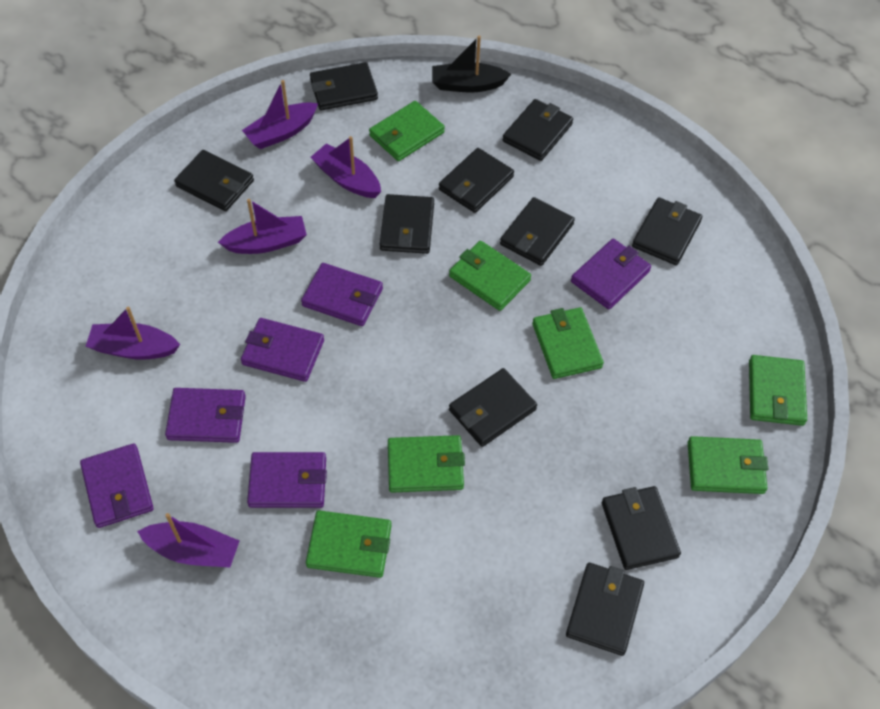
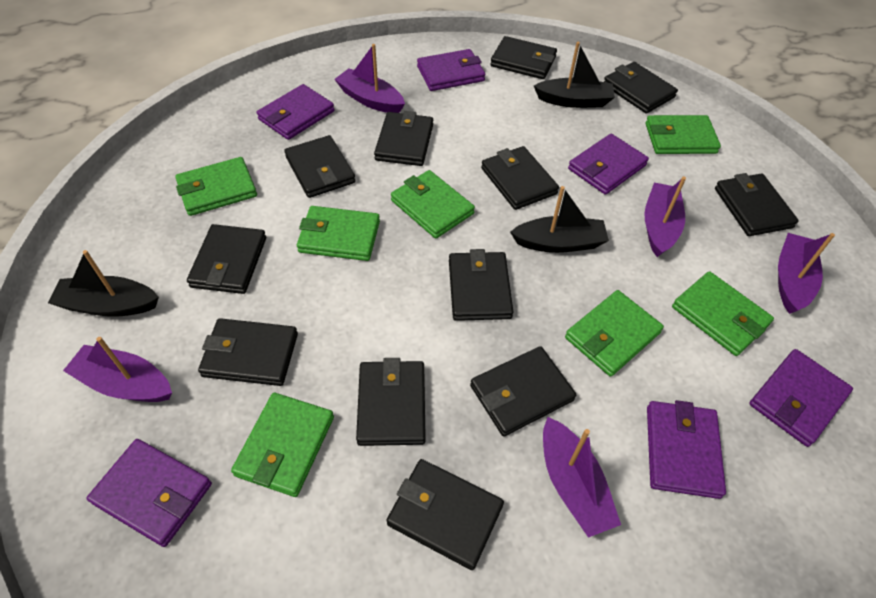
black boat: [432,35,511,93] = 1 -> [48,250,159,317] [510,186,609,253] [534,42,615,108] = 3
black wallet: [174,150,254,211] [310,62,378,110] [380,194,434,254] [439,148,514,213] [449,368,537,447] [500,197,575,266] [503,99,573,161] [566,563,644,656] [602,486,681,570] [632,197,702,265] = 10 -> [187,224,266,294] [198,318,298,386] [284,135,356,198] [356,358,426,446] [374,111,433,166] [387,459,504,570] [449,249,513,321] [470,346,576,437] [481,146,559,210] [490,36,557,79] [604,62,678,114] [715,173,799,236] = 12

